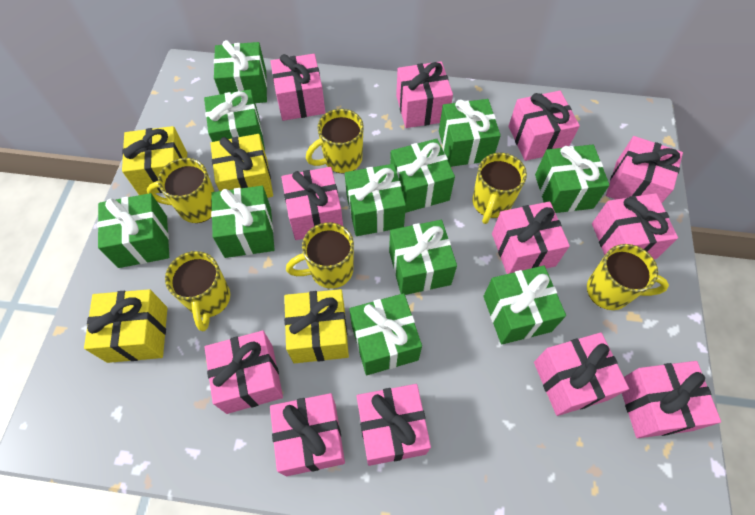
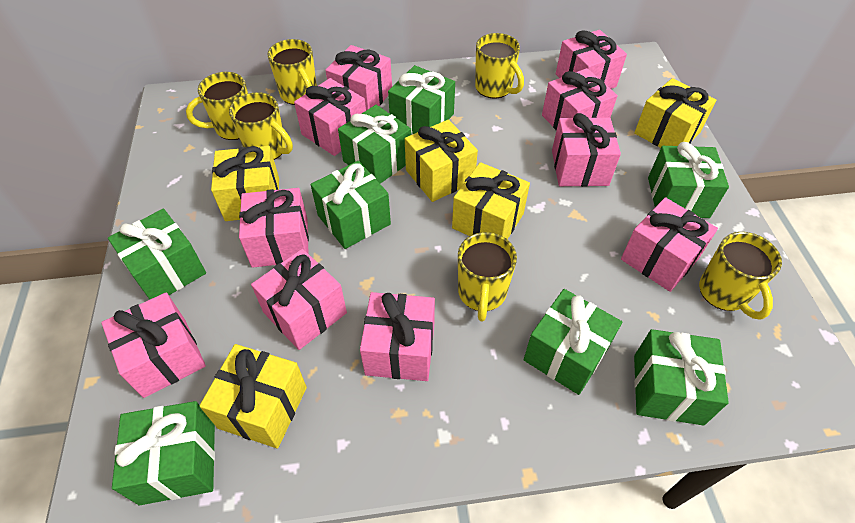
green gift: [97,193,169,268] [204,89,265,150] [211,186,275,258] [214,40,267,103] [345,164,406,236] [350,293,422,375] [389,220,457,295] [390,139,455,213] [439,99,501,167] [483,266,566,344] [535,145,609,213] = 11 -> [108,209,206,300] [112,401,215,505] [311,161,391,249] [338,105,411,184] [388,65,455,134] [524,289,622,395] [634,329,729,426] [648,142,729,218] = 8
pink gift: [204,331,283,414] [270,54,325,121] [270,393,345,476] [281,167,343,240] [357,384,431,466] [396,61,453,128] [492,202,570,274] [508,91,580,161] [534,332,629,416] [592,193,678,259] [606,136,683,203] [622,361,721,438] = 12 -> [101,292,206,398] [239,188,309,268] [251,249,347,350] [294,78,366,156] [325,45,392,110] [360,292,435,381] [542,68,618,131] [552,113,621,187] [556,30,627,89] [621,197,718,292] = 10
yellow gift: [84,289,167,363] [122,126,187,195] [210,134,273,198] [284,289,349,363] = 4 -> [199,344,307,449] [211,146,279,221] [405,120,478,202] [452,162,530,239] [634,78,716,148] = 5

